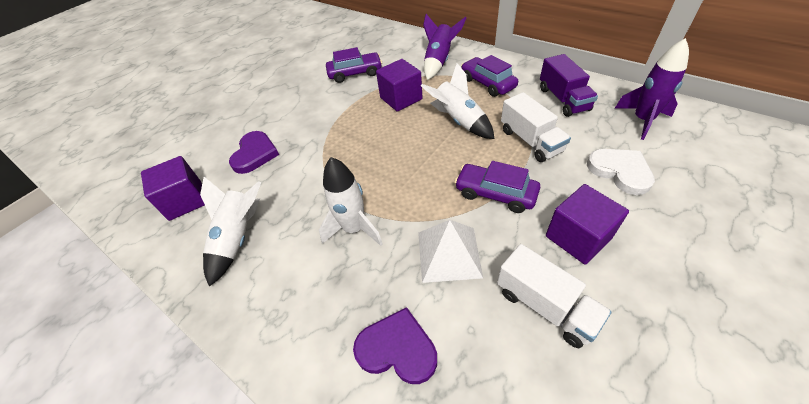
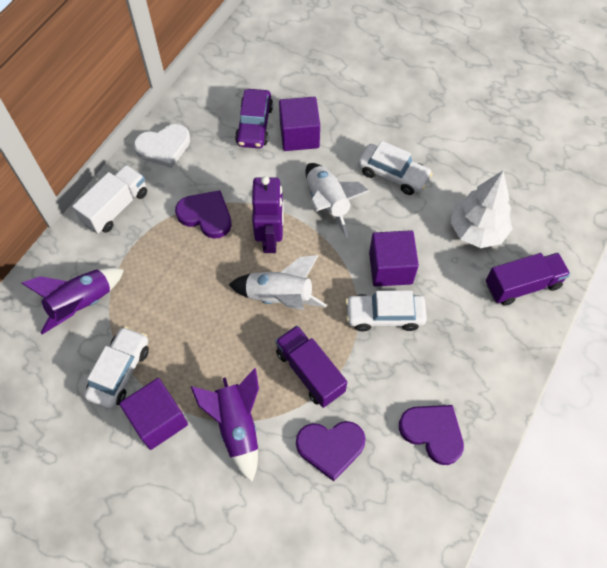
purple car: [326,47,382,83] [455,161,540,213] [461,55,518,97] = 3 -> [235,89,273,148] = 1
purple heart: [229,131,279,174] [353,307,437,384] = 2 -> [175,190,232,239] [296,421,366,481] [399,405,464,465] = 3
purple robot: none = 0 -> [252,176,284,253] = 1
purple truck: [540,54,598,117] = 1 -> [275,325,347,408] [486,253,570,306] = 2
white car: none = 0 -> [84,326,149,409] [345,290,427,331] [358,141,433,195] = 3
white pyramid: [418,220,483,283] = 1 -> none = 0
white rocket: [200,177,261,286] [319,157,383,246] [421,63,494,139] = 3 -> [229,255,327,310] [306,163,370,238] = 2
white tree: none = 0 -> [450,171,512,248] = 1
white truck: [497,244,612,348] [501,92,571,162] = 2 -> [72,165,147,233] = 1

